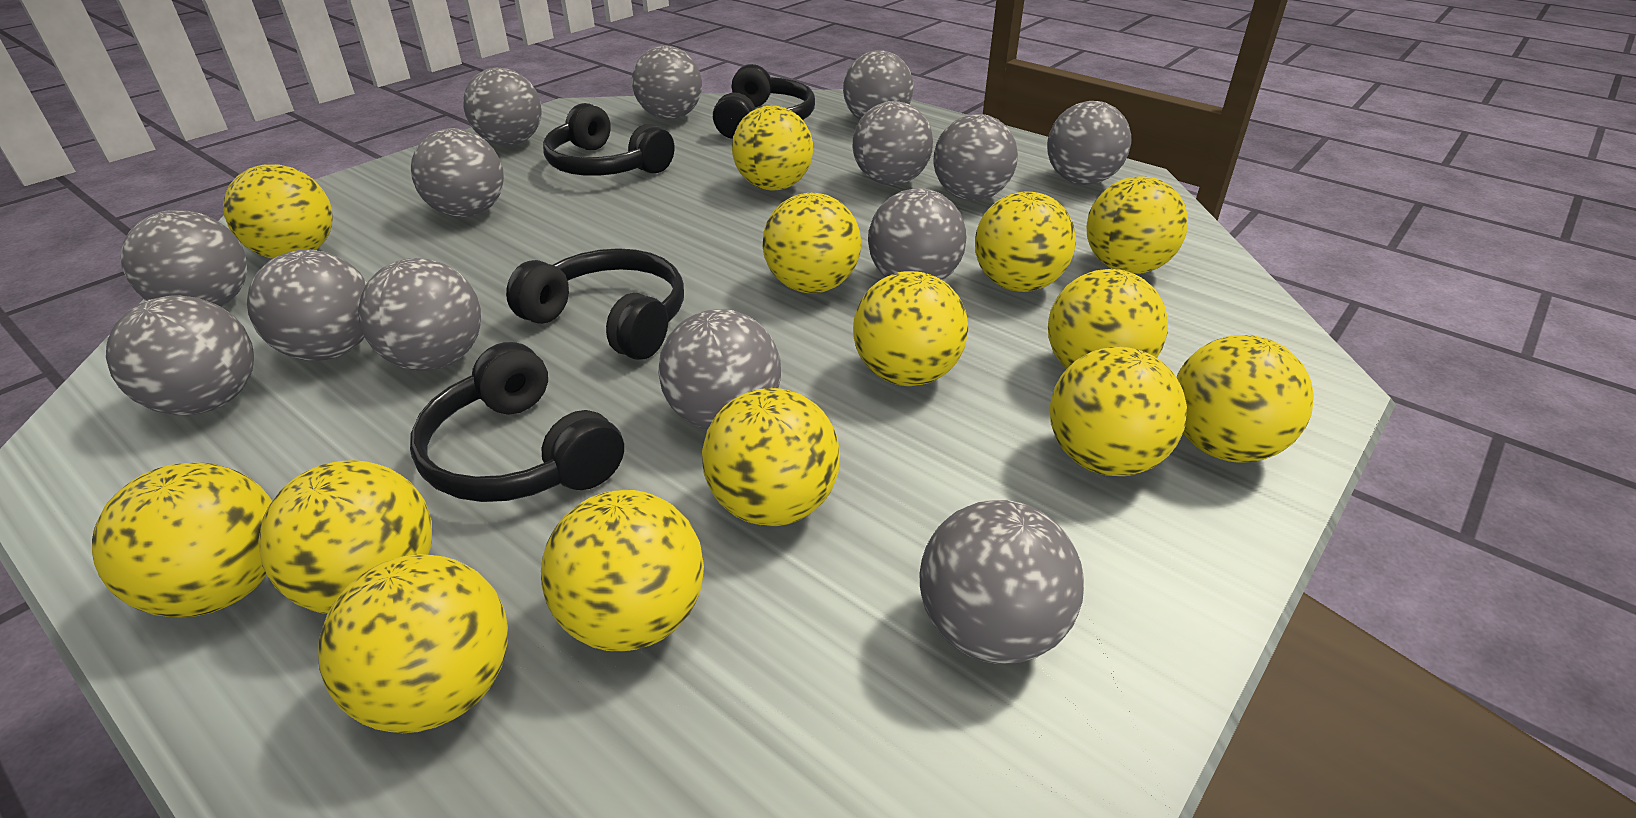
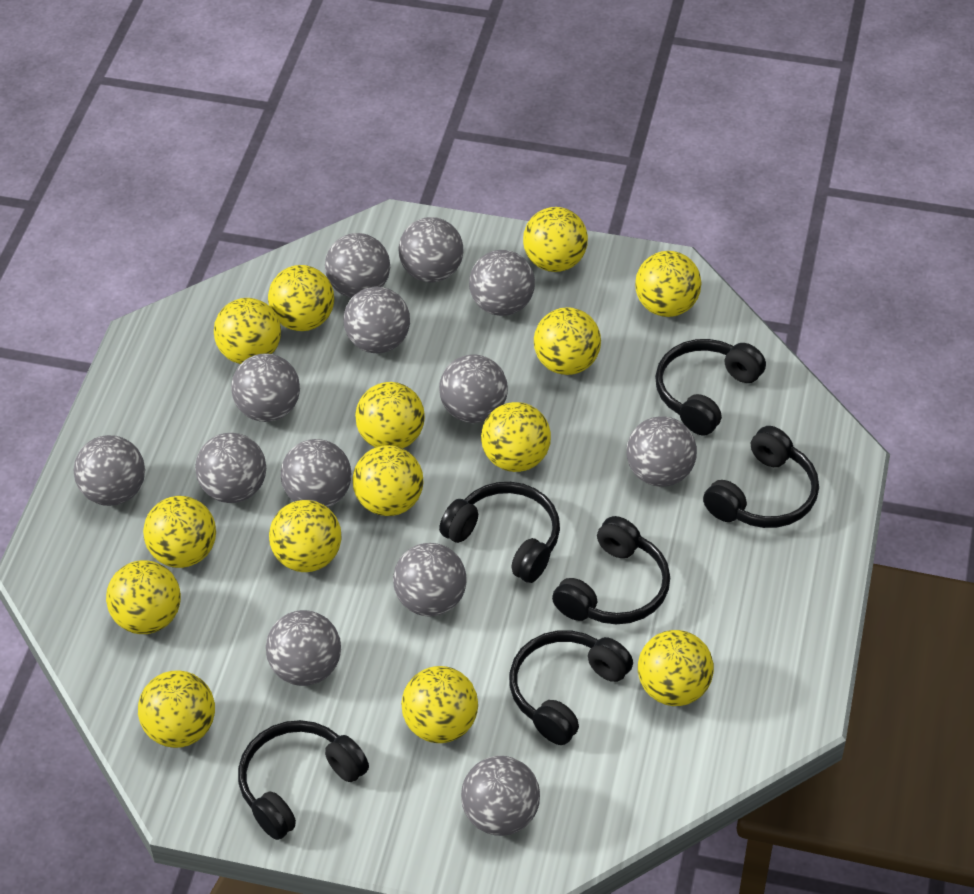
black headphones: [410,342,624,502] [506,248,684,360] [543,103,674,176] [713,64,815,139] = 4 -> [238,720,369,840] [439,482,560,583] [509,630,633,745] [552,516,670,624] [655,339,766,435] [703,426,819,528] = 6
grey ball: [106,295,254,415] [121,210,247,307] [247,250,367,361] [358,258,481,371] [411,128,504,217] [463,68,542,146] [632,46,702,120] [658,309,781,430] [843,50,914,120] [853,101,933,185] [868,188,967,280] [920,500,1084,664] [933,114,1018,200] [1047,101,1131,185] = 14 -> [74,435,145,506] [195,433,266,503] [231,353,300,422] [266,610,341,686] [281,439,351,507] [325,233,390,298] [343,287,410,353] [393,543,467,616] [398,217,464,283] [439,354,508,423] [461,756,540,836] [469,250,535,316] [626,416,697,487] = 13

